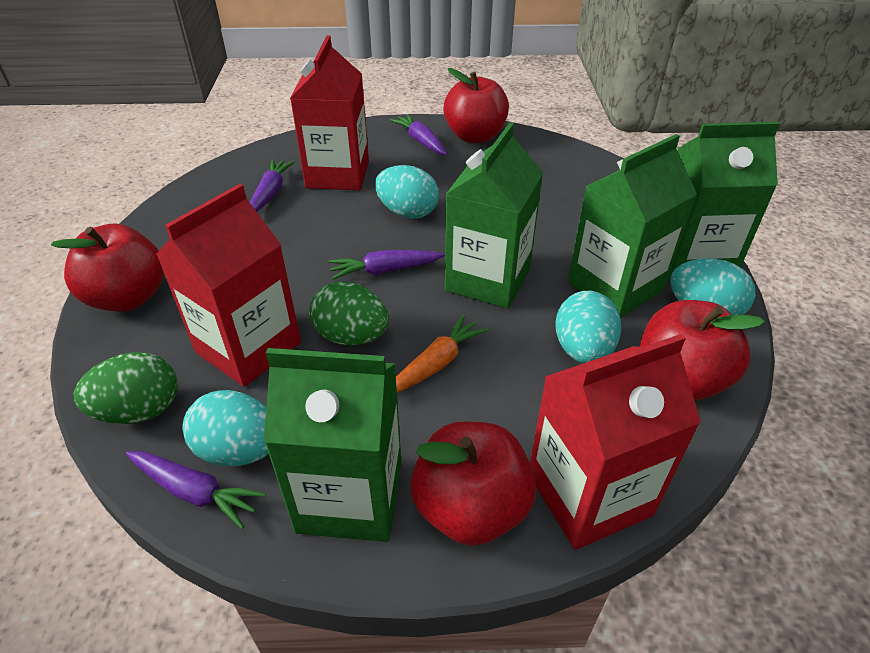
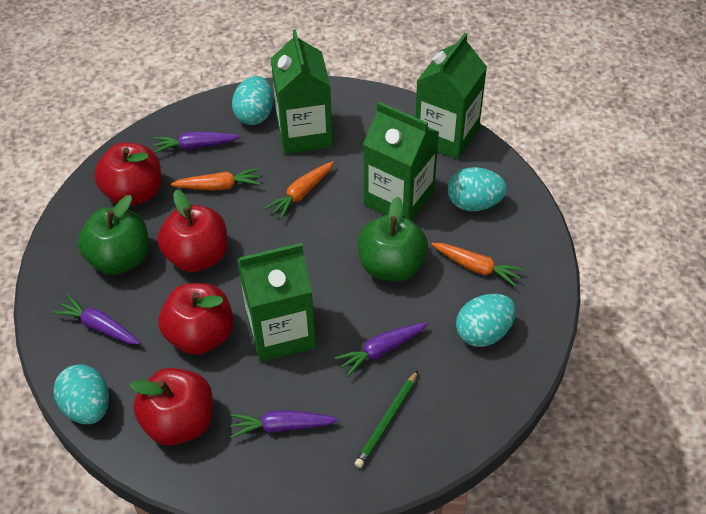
green apple: none = 0 -> [78,195,149,275] [358,197,428,281] = 2
green egg: [74,352,177,424] [309,281,389,345] = 2 -> none = 0
green pencil: none = 0 -> [355,370,418,468] = 1
orange carrot: [396,314,488,393] = 1 -> [170,168,261,191] [265,161,334,219] [431,243,524,287] = 3
red carton: [156,184,301,387] [290,35,369,190] [530,334,701,550] = 3 -> none = 0

